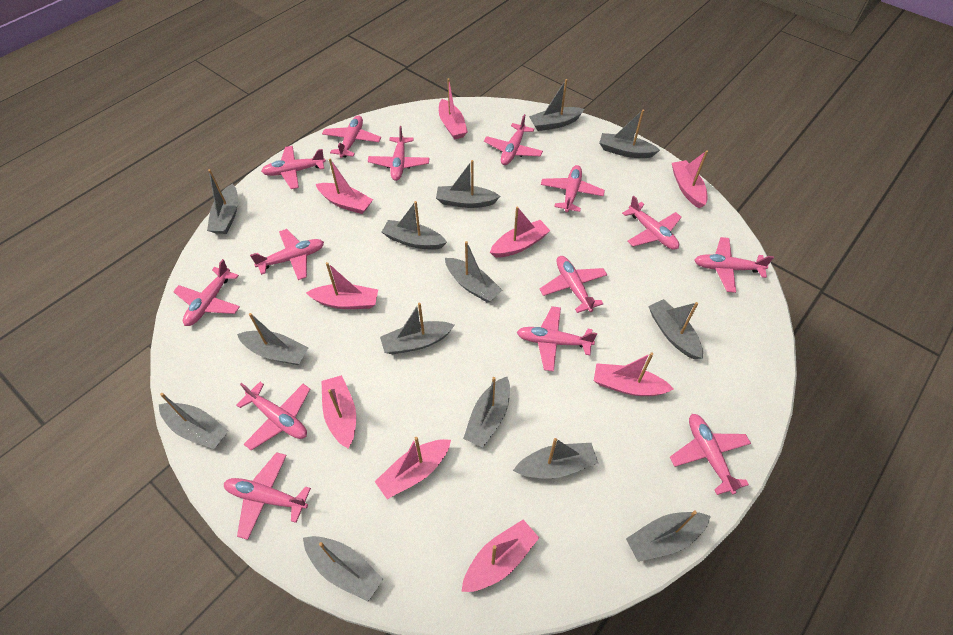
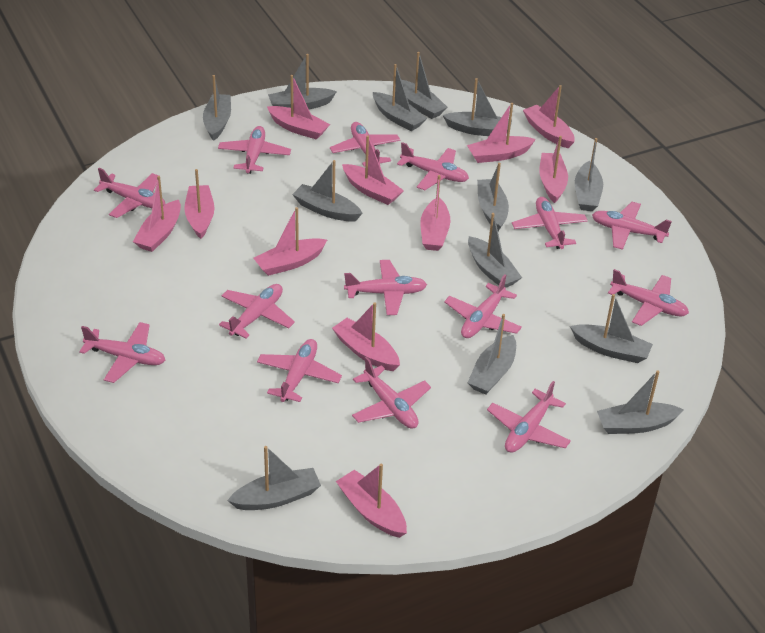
grey boat: [159,393,228,449] [207,169,238,234] [237,313,309,365] [303,536,383,602] [380,303,455,354] [382,201,447,250] [436,160,500,208] [445,241,502,302] [463,377,510,448] [513,438,598,479] [529,79,584,131] [599,110,660,158] [626,511,711,562] [648,299,703,359] = 14 -> [203,75,231,141] [227,446,321,510] [268,54,337,109] [292,160,363,221] [373,64,427,131] [401,52,448,119] [442,78,512,136] [468,213,522,288] [468,314,516,394] [477,163,509,231] [570,294,653,363] [575,138,603,211] [597,370,684,434] = 13
pink boat: [306,262,378,309] [316,158,373,214] [321,375,356,448] [375,437,451,499] [439,78,468,140] [461,520,539,592] [490,206,551,257] [594,353,674,396] [672,150,708,208] = 9 -> [133,176,181,252] [184,169,215,239] [254,207,327,276] [267,75,330,140] [332,302,400,371] [336,463,407,538] [342,135,404,205] [420,175,450,251] [467,103,536,163] [523,85,575,148] [539,136,568,203] = 11

